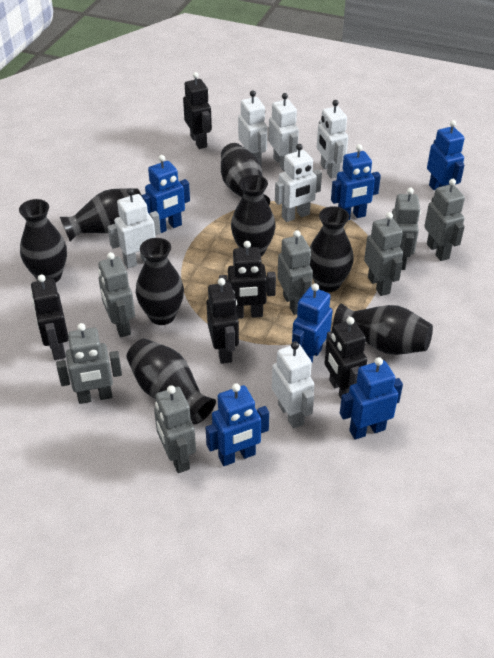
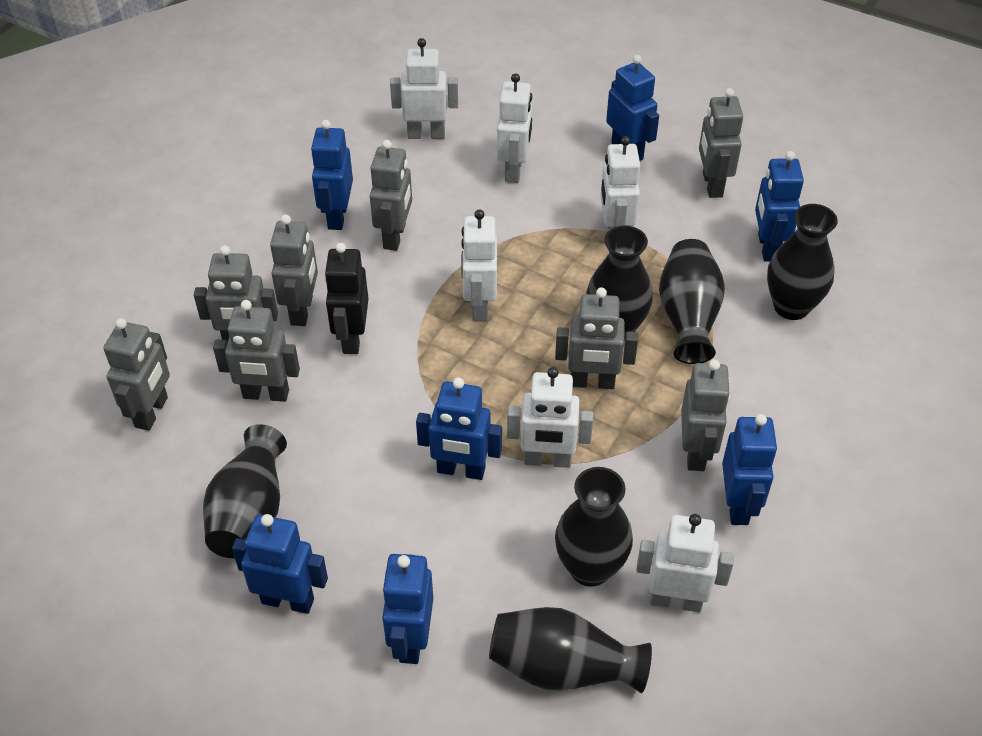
black robot: [31,274,69,360] [183,72,212,149] [207,278,239,364] [219,241,276,319] [324,317,367,398] = 5 -> [324,243,368,354] = 1
black vase: [19,199,67,283] [60,188,142,241] [126,338,216,424] [136,238,184,325] [221,143,270,205] [231,175,275,257] [310,206,354,292] [333,304,433,355] = 8 -> [203,424,287,558] [489,607,652,693] [555,467,633,587] [586,225,653,341] [659,239,725,364] [767,204,838,320] = 6
blue robot: [141,155,190,233] [206,383,269,466] [292,283,333,362] [331,144,381,220] [340,357,403,439] [427,120,465,190] = 6 -> [232,514,328,614] [311,120,353,230] [382,554,433,664] [416,378,502,480] [606,55,659,161] [722,414,777,525] [755,151,804,261] = 7
grey robot: [56,323,122,404] [98,252,135,337] [154,385,196,473] [278,230,313,315] [364,212,403,296] [392,188,421,270] [424,179,465,261] = 7 -> [103,318,170,431] [194,245,278,343] [213,300,300,402] [270,215,318,326] [370,140,412,251] [555,287,638,389] [681,359,730,471] [699,88,743,198] = 8

